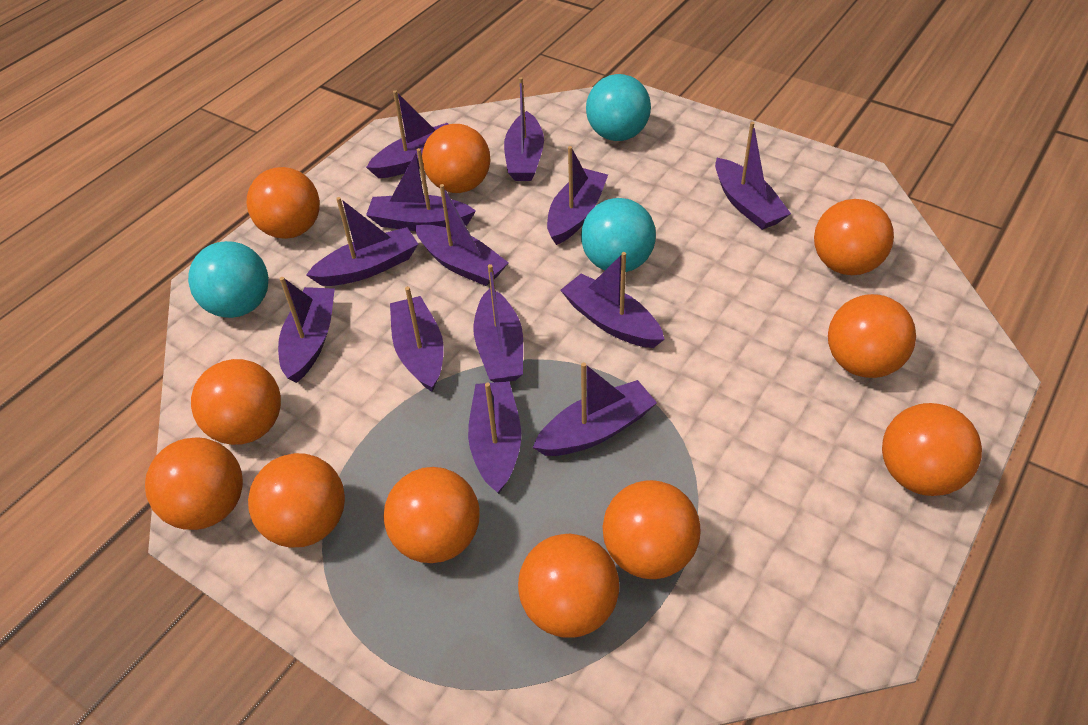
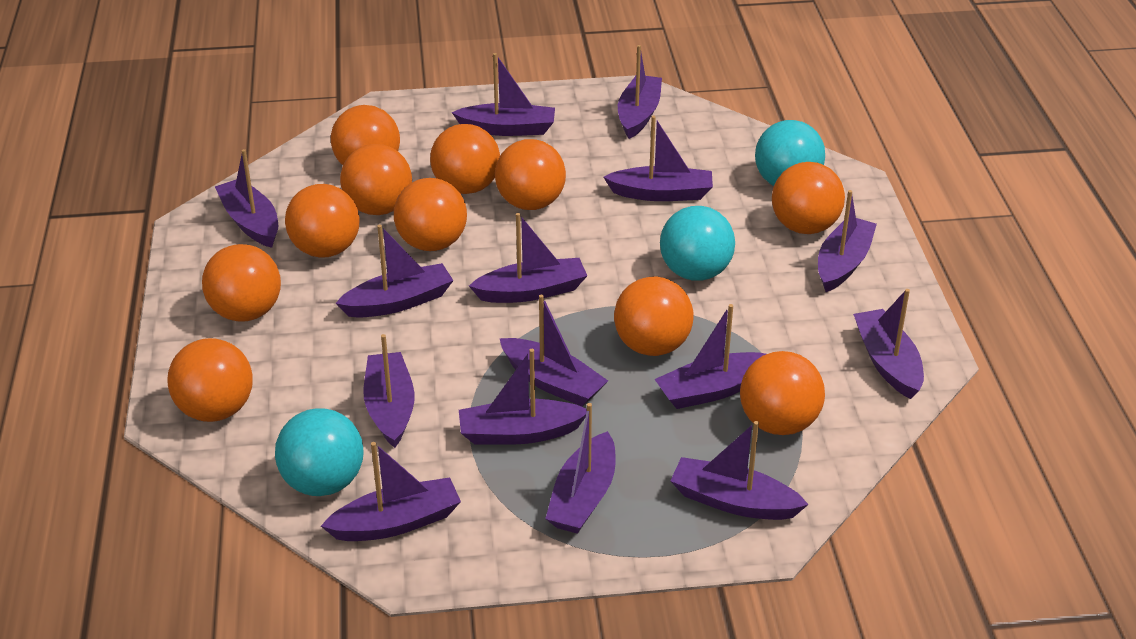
purple boat: [278,277,335,383] [306,197,418,286] [366,90,448,178] [366,148,476,231] [390,287,444,392] [415,184,509,286] [468,381,521,494] [474,264,523,382] [504,77,544,181] [532,362,657,456] [547,146,608,245] [561,252,665,348] [715,122,791,230] = 13 -> [215,149,278,248] [321,442,461,541] [335,225,454,318] [363,334,415,448] [452,53,555,136] [459,349,587,445] [469,213,587,303] [499,294,608,406] [545,403,616,534] [603,116,713,201] [618,45,662,139] [654,304,766,409] [670,421,809,520] [818,190,877,292] [853,289,924,399] = 15

